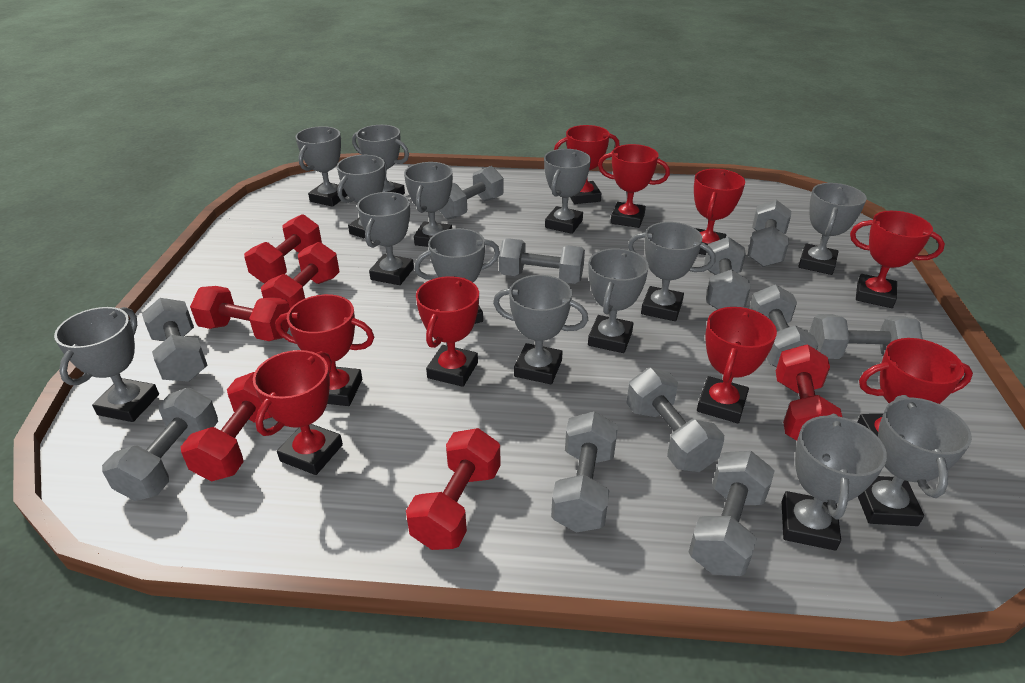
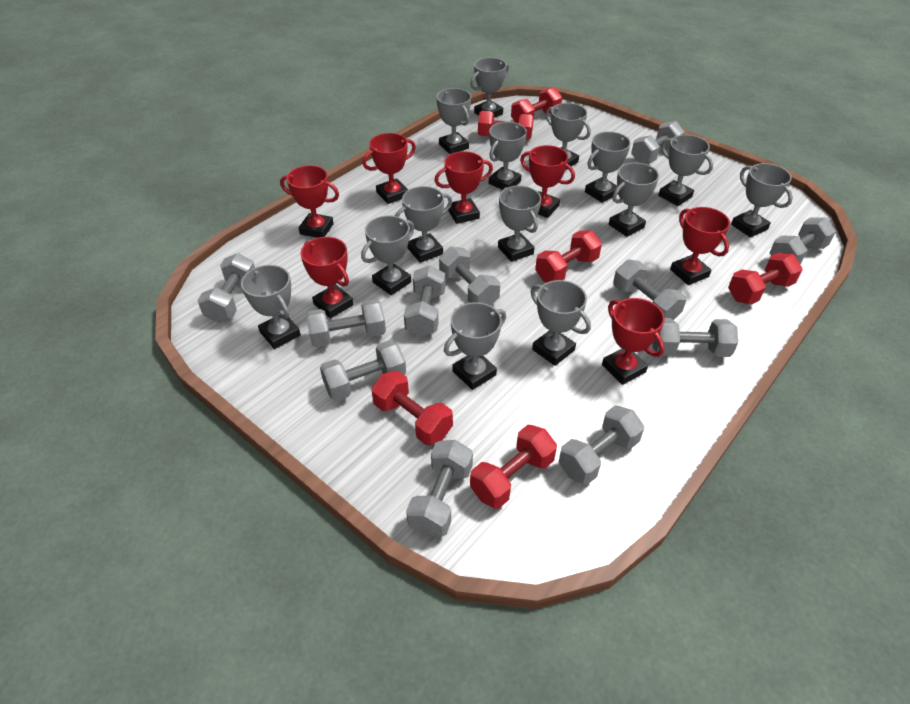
red trophy: [253,350,343,475] [275,294,374,406] [416,276,479,387] [554,125,620,204] [598,144,670,228] [694,169,745,255] [697,307,777,423] [850,211,945,308] [857,338,973,437] = 9 -> [280,165,339,238] [300,237,353,318] [362,133,416,204] [434,151,493,224] [520,145,575,218] [602,298,665,385] [670,207,730,285] = 7

